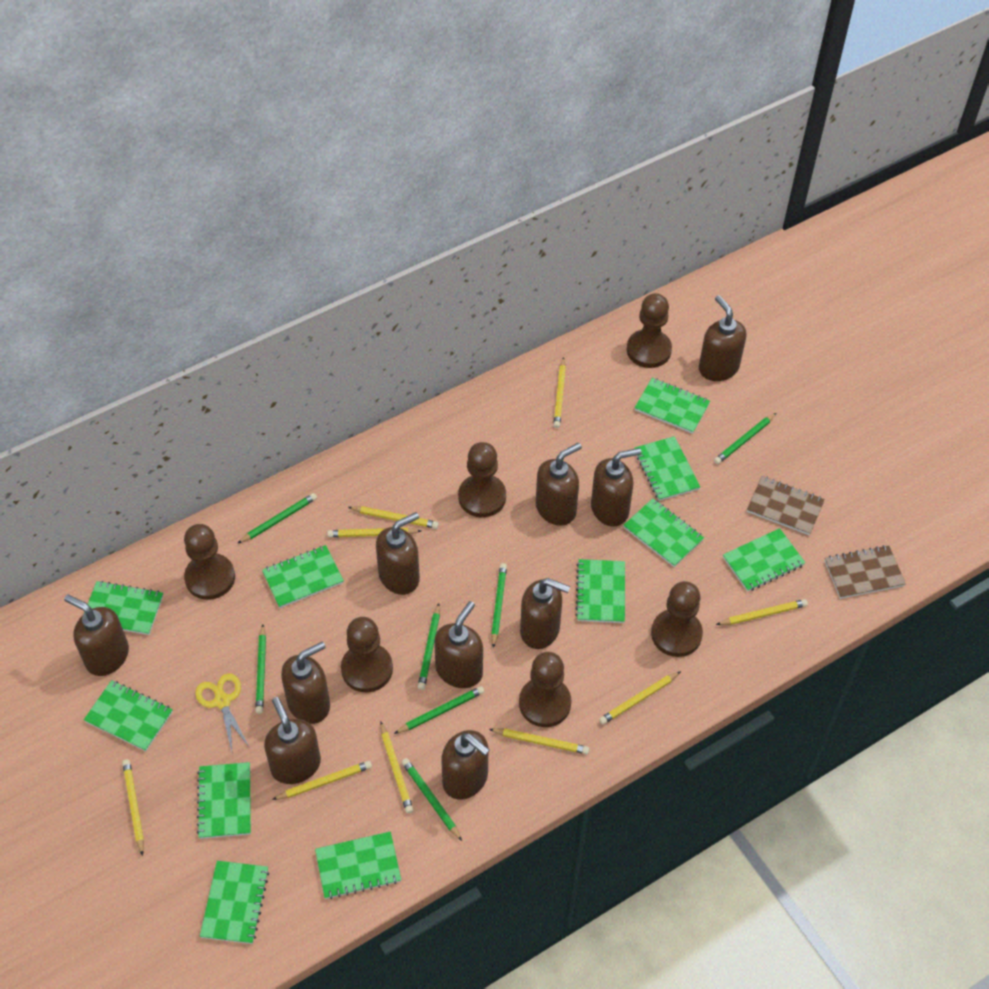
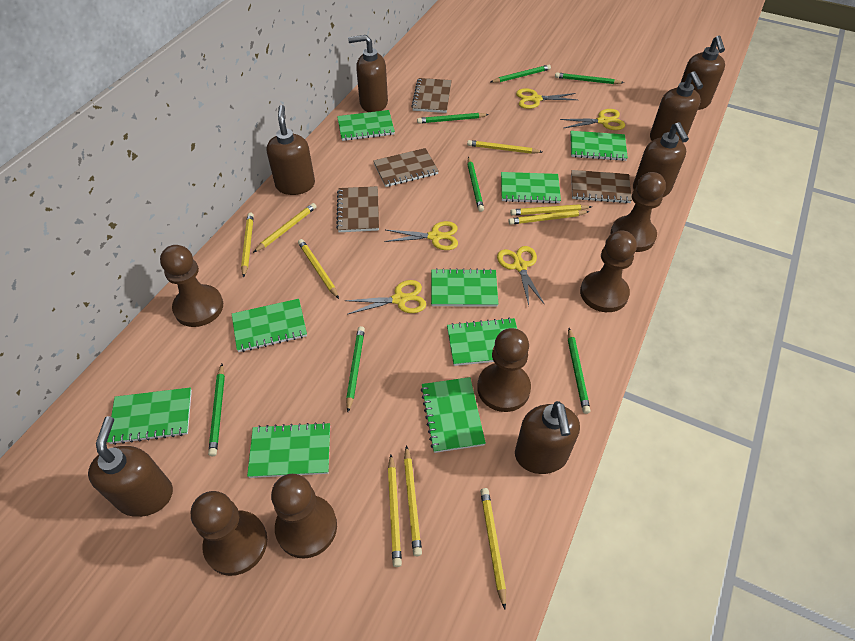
brown notebook: [747,476,825,535] [825,545,906,599] = 2 -> [336,186,379,232] [373,148,439,187] [411,78,452,113] [571,170,632,203] = 4
brown soap dispenser: [64,594,129,676] [264,697,321,784] [281,641,330,724] [376,512,420,595] [434,601,483,688] [441,730,490,799] [520,578,570,649] [536,443,582,526] [591,448,642,527] [699,295,747,381] = 10 -> [88,416,173,517] [266,105,315,195] [348,35,388,112] [515,401,580,474] [633,122,689,197] [650,71,703,141] [680,36,725,110] = 7
green notebook: [84,581,163,635] [84,680,173,751] [197,762,251,839] [200,861,269,944] [262,545,344,608] [315,831,401,899] [575,559,625,623] [623,498,704,567] [634,436,700,501] [635,378,710,434] [723,528,805,592] = 11 -> [107,387,192,445] [232,299,307,352] [247,422,330,478] [337,110,395,141] [420,377,486,453] [431,268,498,307] [447,318,517,366] [501,172,561,204] [570,131,628,161] = 9
yellow scissors: [195,673,250,751] = 1 -> [345,280,426,314] [385,221,458,250] [497,246,545,305] [516,88,577,109] [560,109,625,130] = 5

